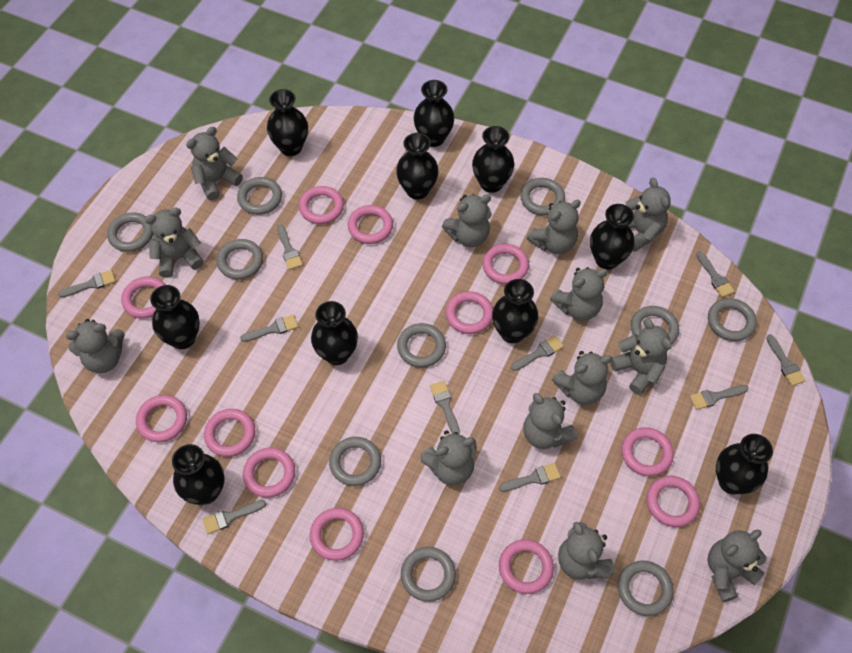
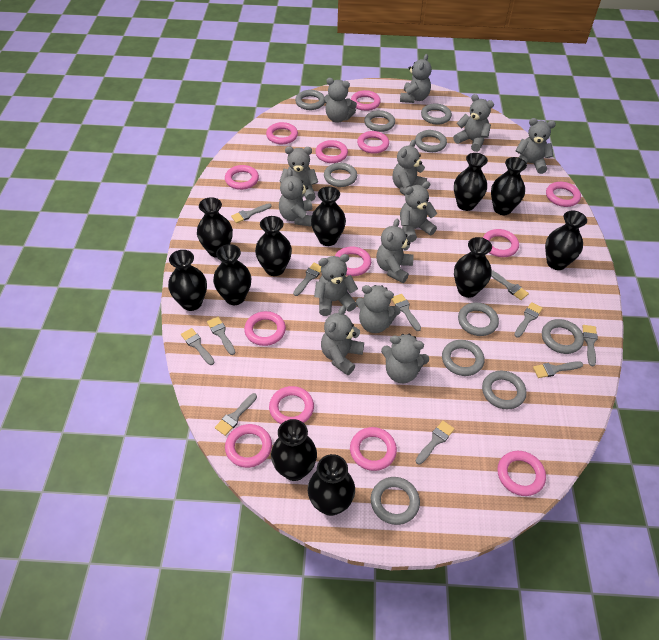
black vase: [150,285,200,349] [172,444,225,505] [267,89,308,156] [311,301,358,365] [396,133,439,200] [413,80,454,147] [472,126,514,193] [492,279,538,343] [590,204,635,270] [716,434,773,494] = 10 -> [168,250,207,311] [197,197,233,258] [213,244,251,305] [255,216,292,276] [271,419,317,481] [308,454,355,516] [311,187,346,246] [454,153,488,211] [454,237,492,298] [491,157,527,215] [545,211,587,270] = 11
grey brush: [58,270,116,298] [202,500,266,534] [240,315,298,342] [277,224,303,270] [430,381,460,434] [499,463,561,492] [511,335,564,371] [690,385,748,410] [696,251,735,297] [766,334,806,386] = 10 -> [181,328,215,365] [207,317,235,355] [215,393,257,436] [231,203,272,223] [293,263,321,296] [392,294,421,331] [416,421,455,464] [491,270,529,300] [514,302,543,338] [533,361,583,378] [582,325,598,366] = 11
pink ring: [121,276,166,319] [136,395,187,442] [204,409,255,457] [243,448,295,498] [299,186,344,224] [310,508,364,561] [348,205,393,244] [446,291,493,334] [482,244,529,284] [499,539,554,594] [621,427,674,476] [646,476,700,527] = 12 -> [225,165,259,190] [225,424,272,468] [244,311,286,346] [266,122,298,144] [269,386,314,424] [316,140,348,163] [335,247,371,276] [350,427,397,471] [351,90,381,111] [357,131,389,154] [483,229,519,257] [497,451,546,496] [546,182,581,207] = 13

